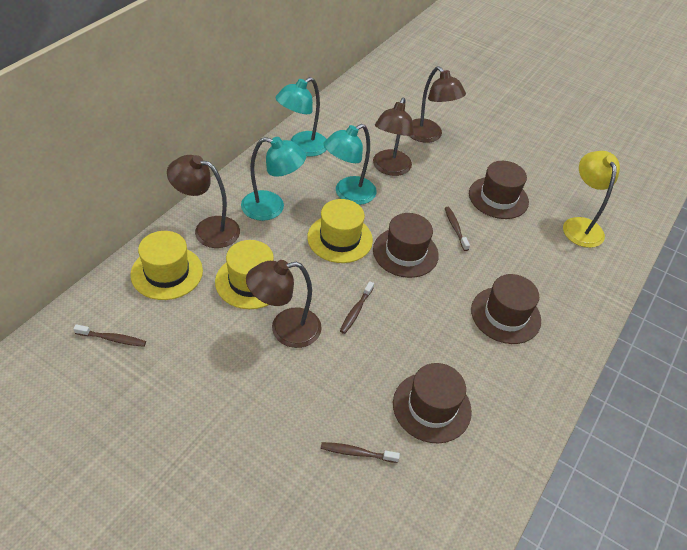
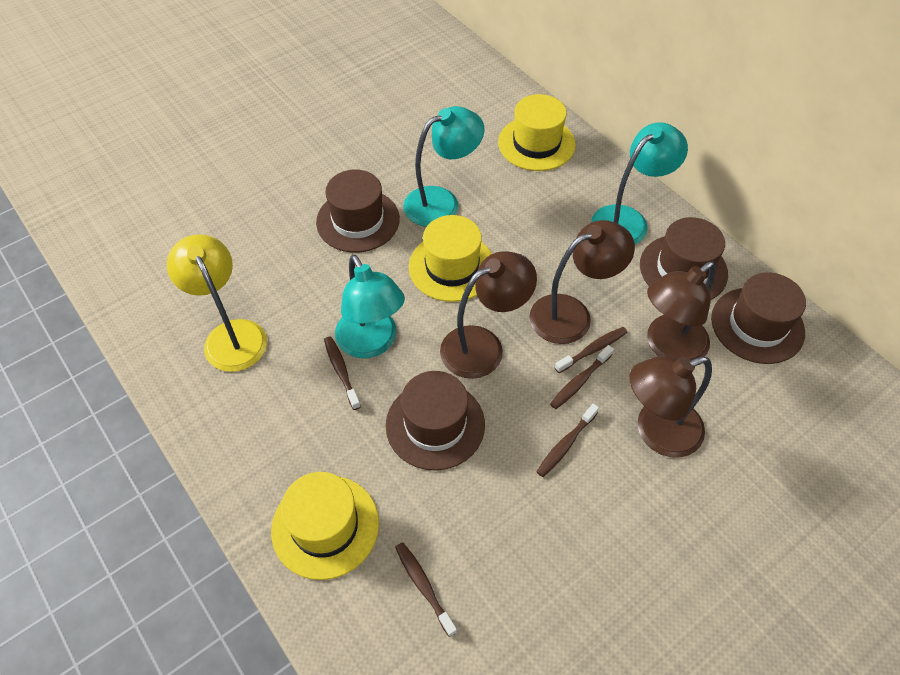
brown toothbrush: [73,324,146,347] [321,442,400,463] [340,281,374,334] [445,207,470,251] = 4 -> [324,336,361,410] [395,542,457,637] [536,404,599,477] [550,345,614,409] [555,327,627,373] = 5

